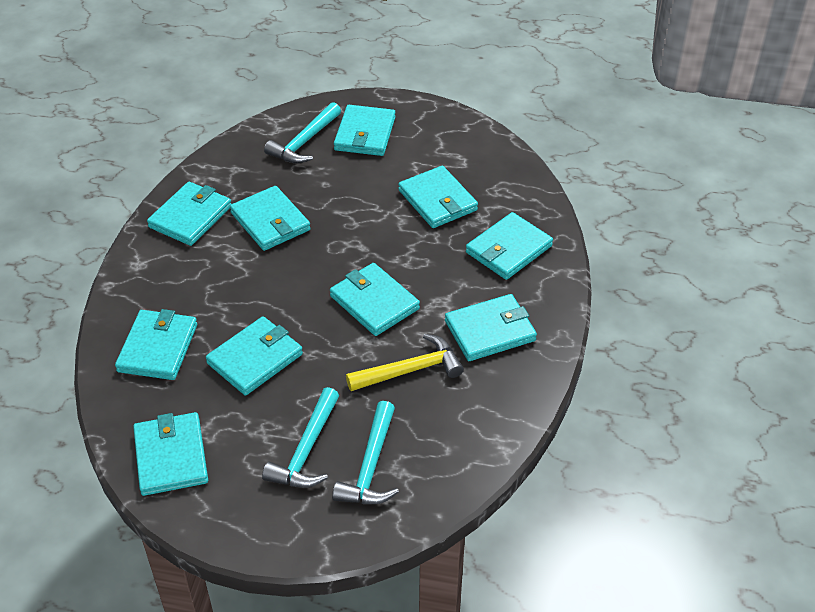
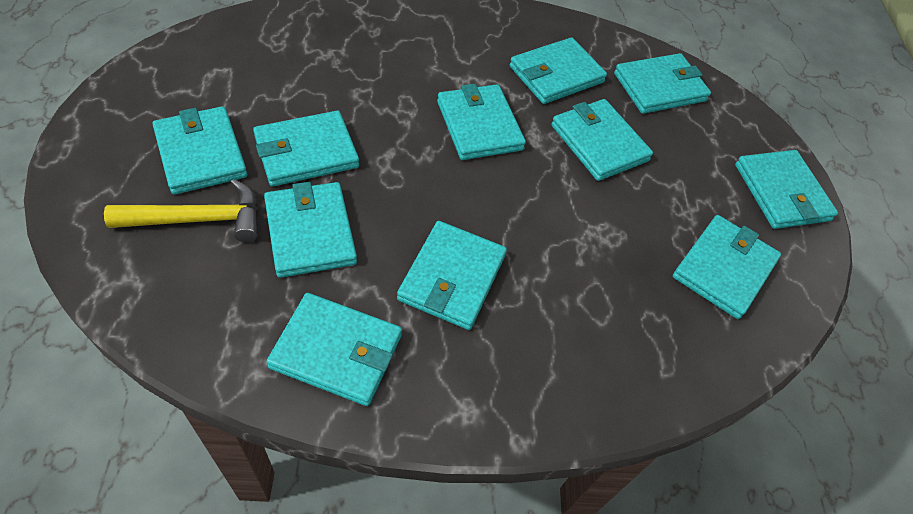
turquoise hammer: [262,387,339,488] [264,102,341,163] [332,401,399,504] = 3 -> none = 0
turquoise wallet: [115,309,197,380] [133,412,208,496] [147,182,231,246] [206,316,303,396] [230,186,311,251] [330,263,420,336] [334,105,396,156] [398,166,478,228] [445,294,537,361] [466,212,553,280] = 10 -> [153,106,247,195] [253,111,359,187] [264,182,357,278] [266,293,402,406] [397,221,507,330] [437,84,526,160] [510,37,607,104] [551,99,653,181] [614,53,711,114] [673,215,781,319] [735,150,838,229] = 11

